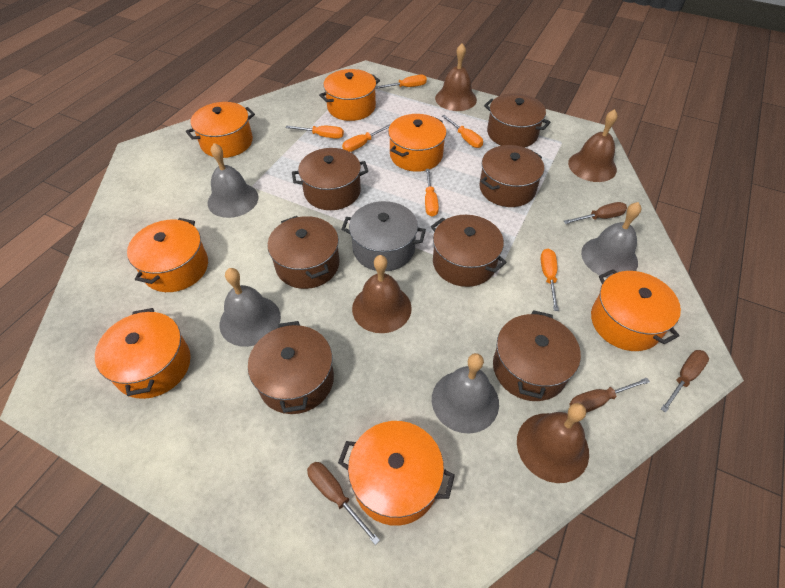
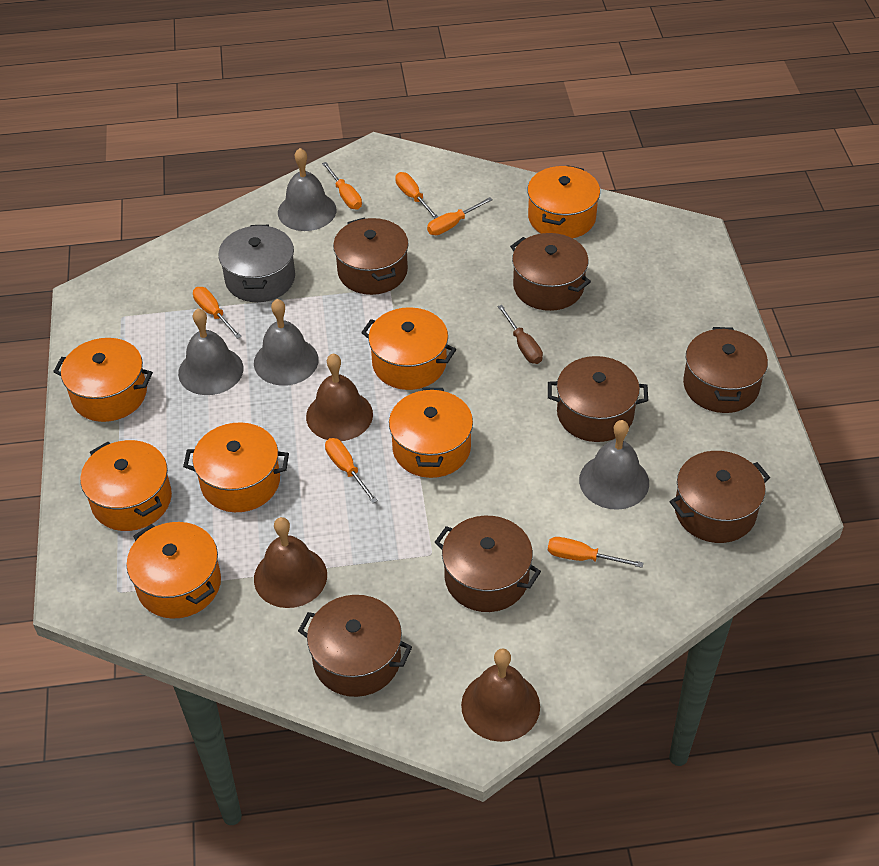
brown bell: [352,255,412,333] [435,44,477,111] [517,403,589,483] [568,109,618,182] = 4 -> [254,517,327,608] [306,354,373,441] [461,648,540,742] = 3
brown screwdriver: [307,462,380,545] [564,202,627,224] [569,378,650,413] [661,350,709,413] = 4 -> [498,305,543,364] = 1

